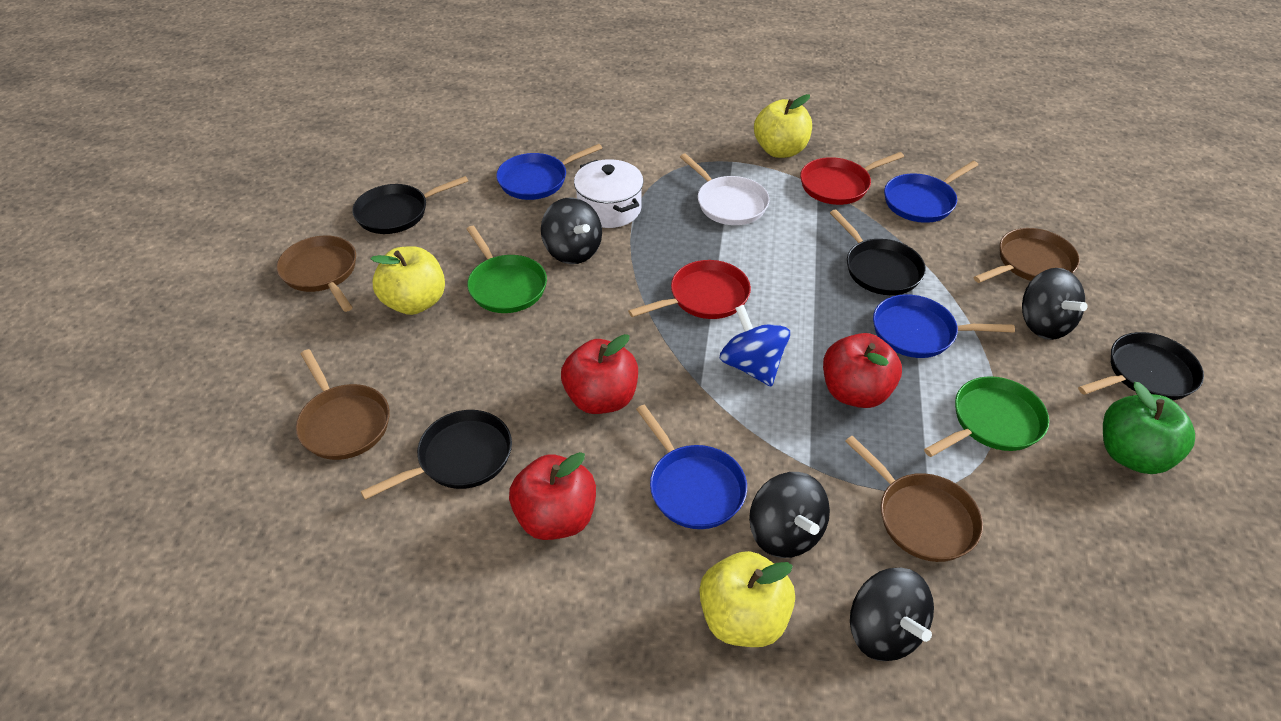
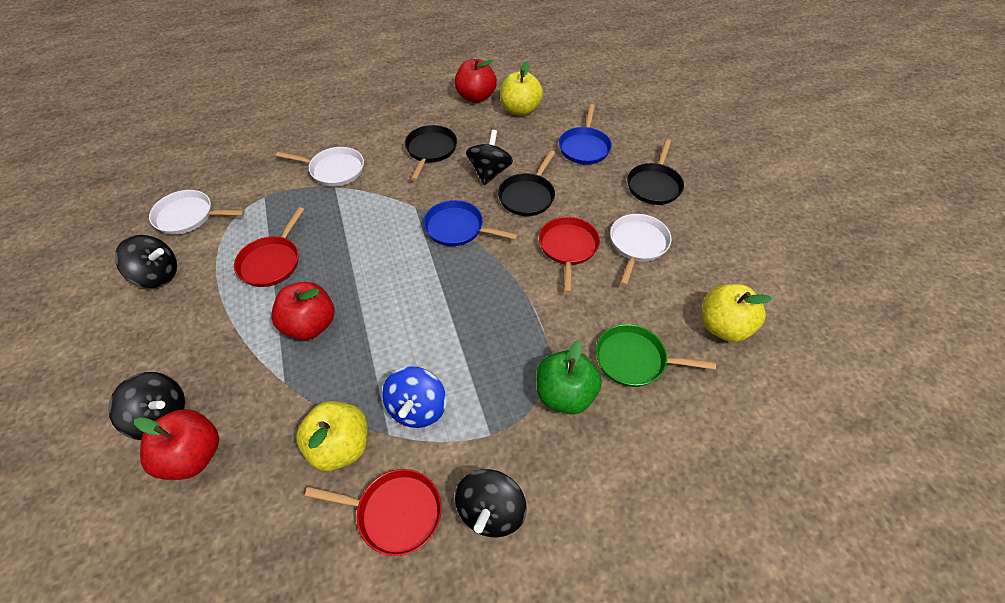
black pan: [352,176,468,234] [361,410,512,500] [830,209,926,295] [1078,332,1204,400] = 4 -> [405,125,457,181] [498,150,555,216] [627,139,684,205] = 3
blue pan: [496,144,602,200] [636,405,747,529] [873,294,1015,358] [884,161,978,223] = 4 -> [423,200,518,246] [559,104,612,165] = 2
brown pan: [277,236,356,312] [296,349,390,460] [845,435,983,562] [974,228,1080,283] = 4 -> none = 0
green pan: [467,226,547,313] [924,376,1049,457] = 2 -> [596,324,716,387] = 1
red pan: [628,260,751,319] [800,152,904,205] = 2 -> [234,207,304,287] [305,469,442,556] [539,217,600,293] = 3
white pan: [680,154,770,225] = 1 -> [149,190,245,235] [276,147,364,187] [610,214,672,286] = 3
white pot: [574,159,644,228] = 1 -> none = 0

